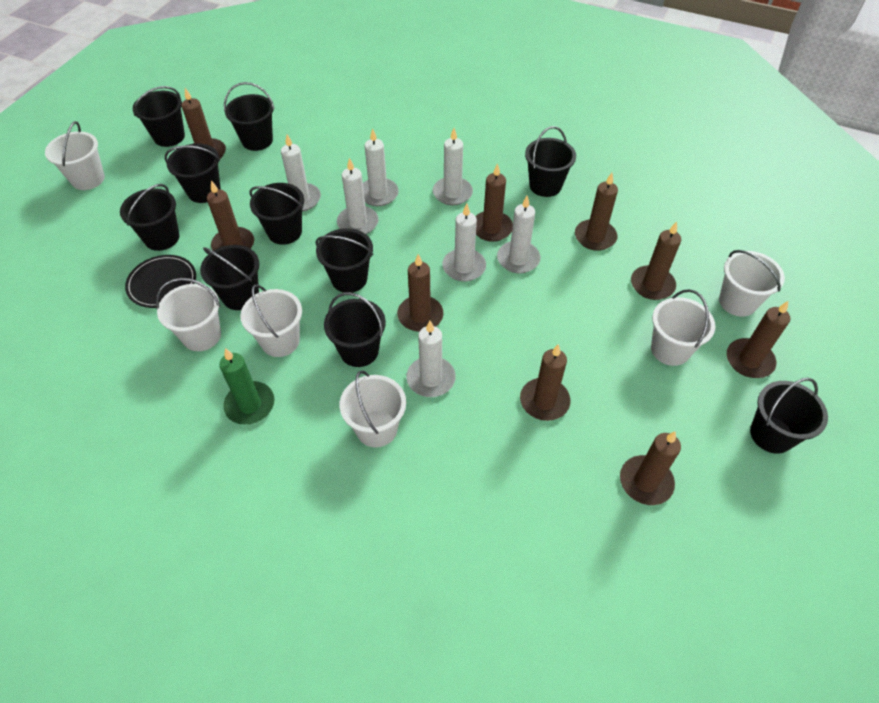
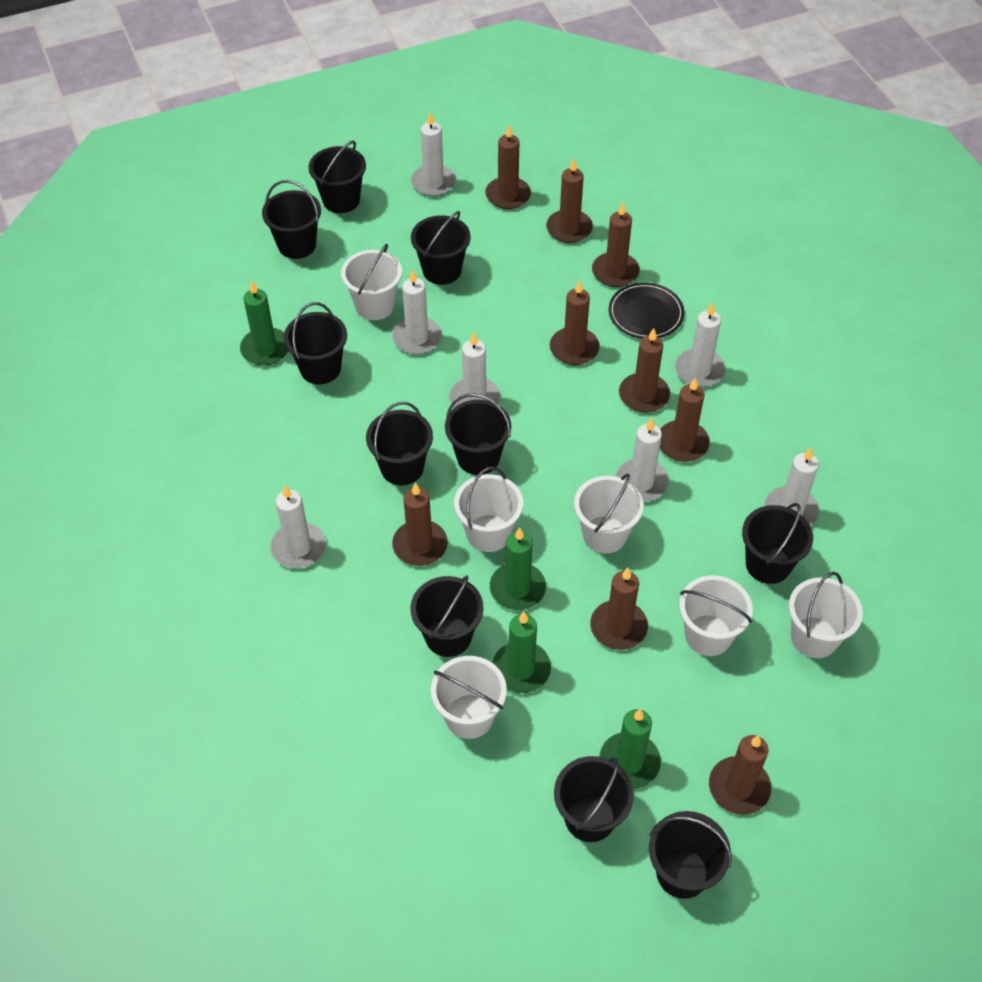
green candle: [219,348,274,425] = 1 -> [240,281,288,366] [490,527,546,610] [493,611,551,693] [599,709,661,789] = 4

